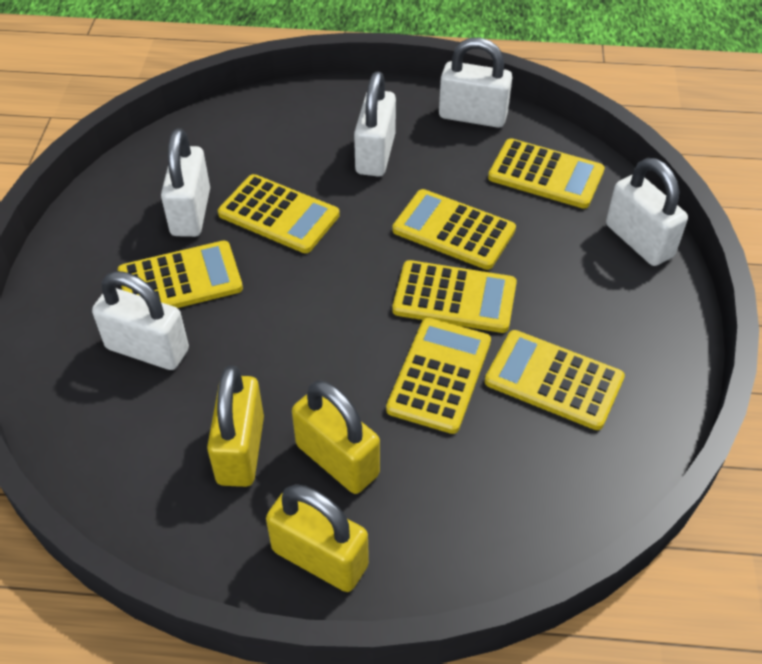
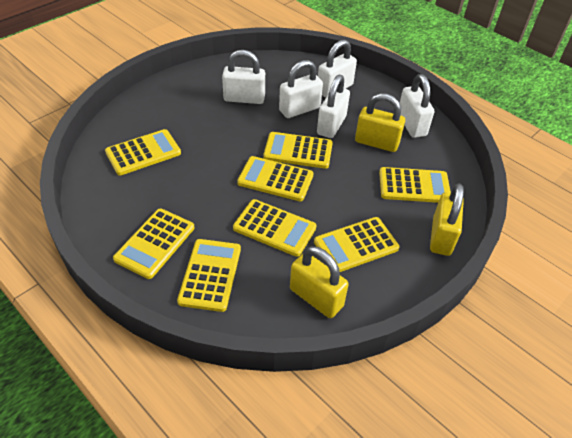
yellow calculator: [118,241,243,308] [218,174,340,253] [386,318,491,434] [392,189,516,270] [393,260,517,333] [485,330,625,430] [488,138,605,209] = 7 -> [105,129,181,175] [113,209,195,279] [177,239,241,312] [233,199,317,257] [237,156,313,201] [263,132,333,169] [314,217,399,272] [379,167,451,203] = 8

